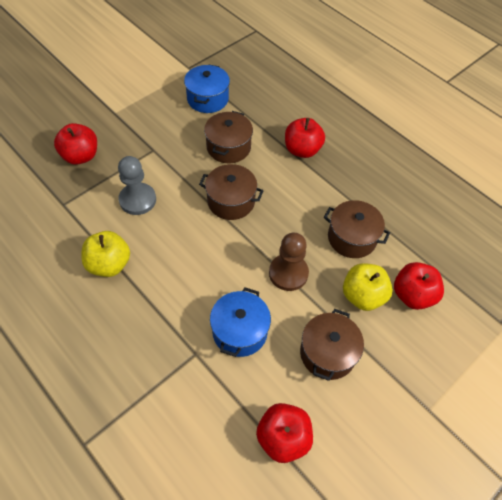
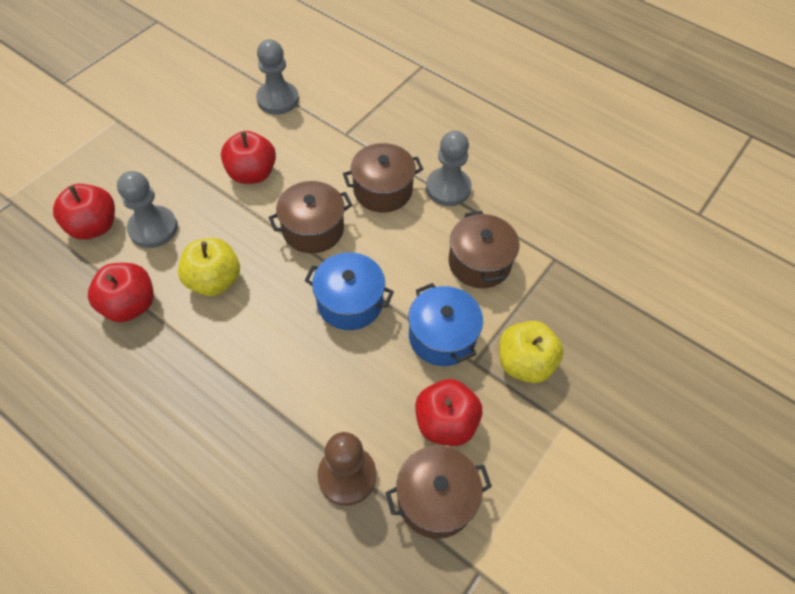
grey pawn: [118,156,156,215] = 1 -> [117,171,178,248] [256,40,299,115] [426,131,472,206] = 3

